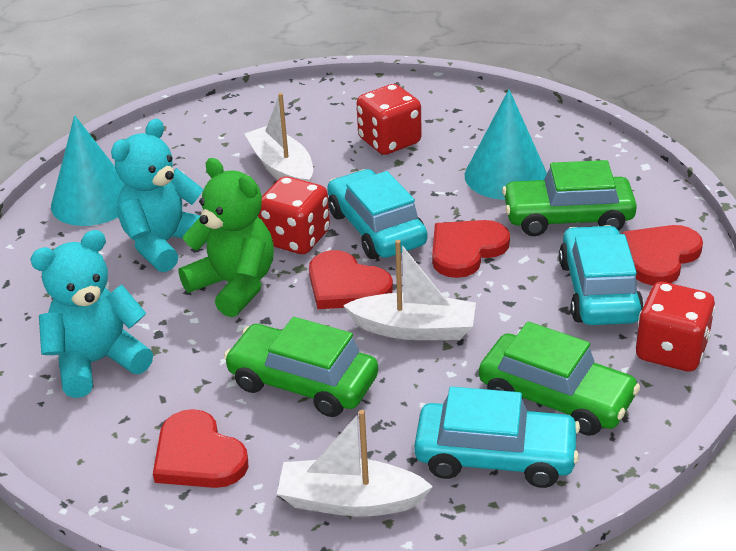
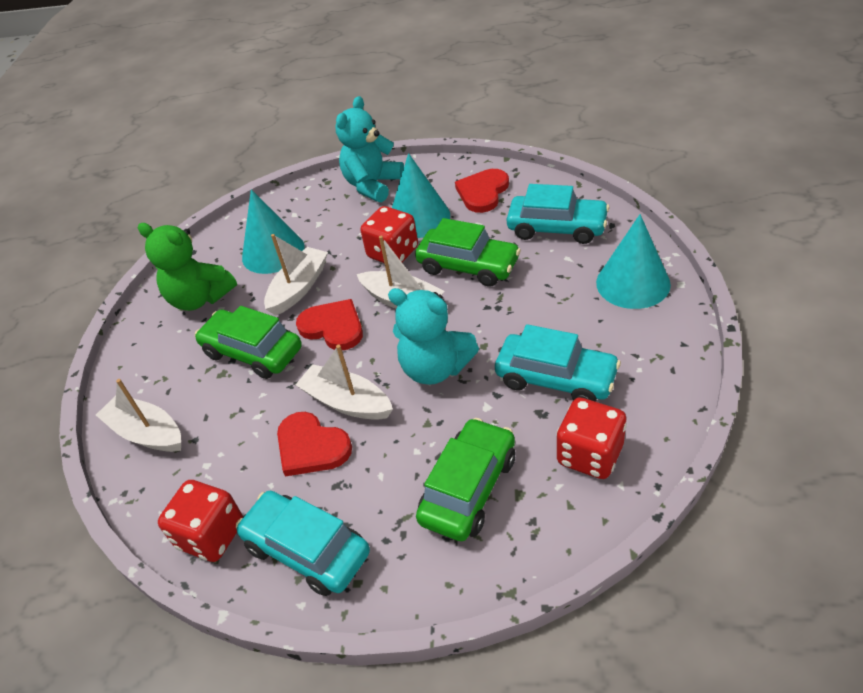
red heart: [153,409,248,488] [309,250,393,309] [432,220,510,278] [622,225,703,285] = 4 -> [277,412,352,477] [296,299,363,350] [455,169,509,213] = 3
turquoise cone: [51,115,125,226] [465,89,547,200] = 2 -> [242,189,305,274] [392,153,450,238] [596,214,671,309] = 3
white boat: [244,93,313,182] [277,410,433,516] [343,240,476,340] = 3 -> [96,379,181,452] [264,234,328,316] [296,344,393,420] [357,236,444,308] = 4

